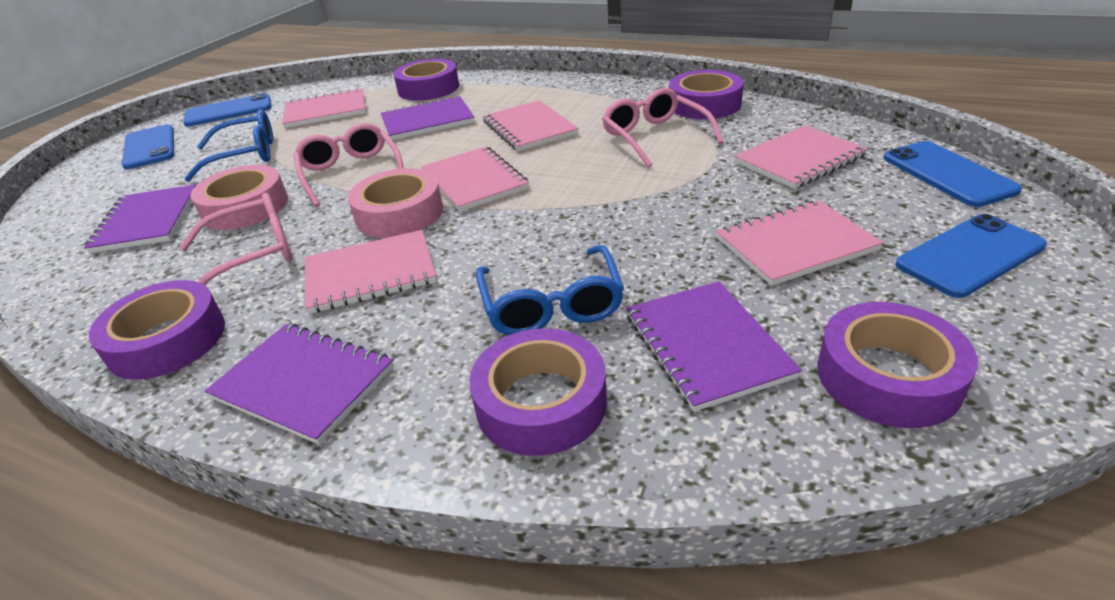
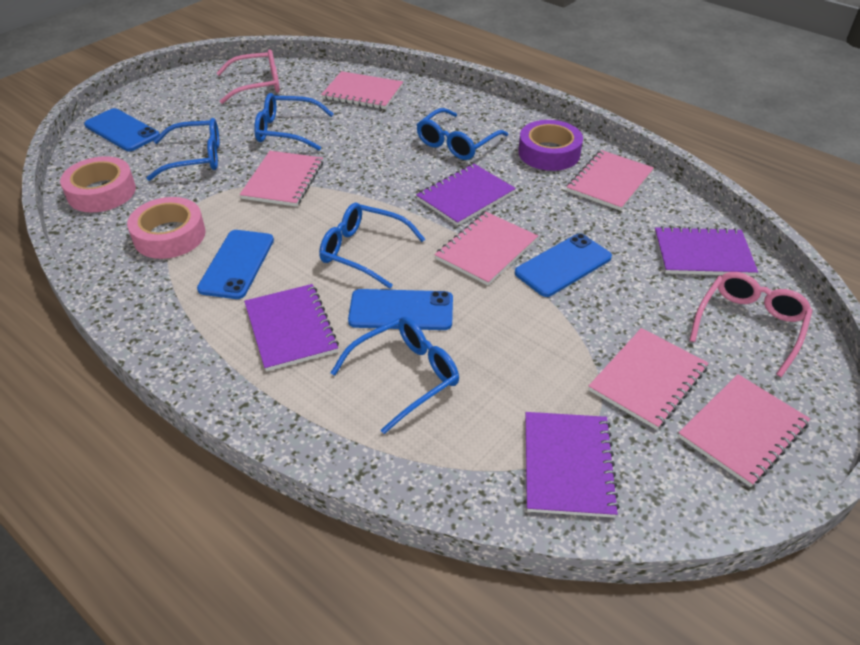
blue glasses: [185,110,273,182] [476,245,624,336] = 2 -> [147,118,219,181] [254,93,334,151] [319,203,425,289] [330,317,459,434] [416,108,508,160] = 5
pink glasses: [180,193,293,285] [293,123,404,207] [602,88,723,167] = 3 -> [217,49,280,104] [689,272,813,377] = 2
purple tape: [89,280,225,380] [393,59,459,101] [469,328,607,456] [669,70,744,119] [817,302,978,428] = 5 -> [518,120,583,171] = 1

